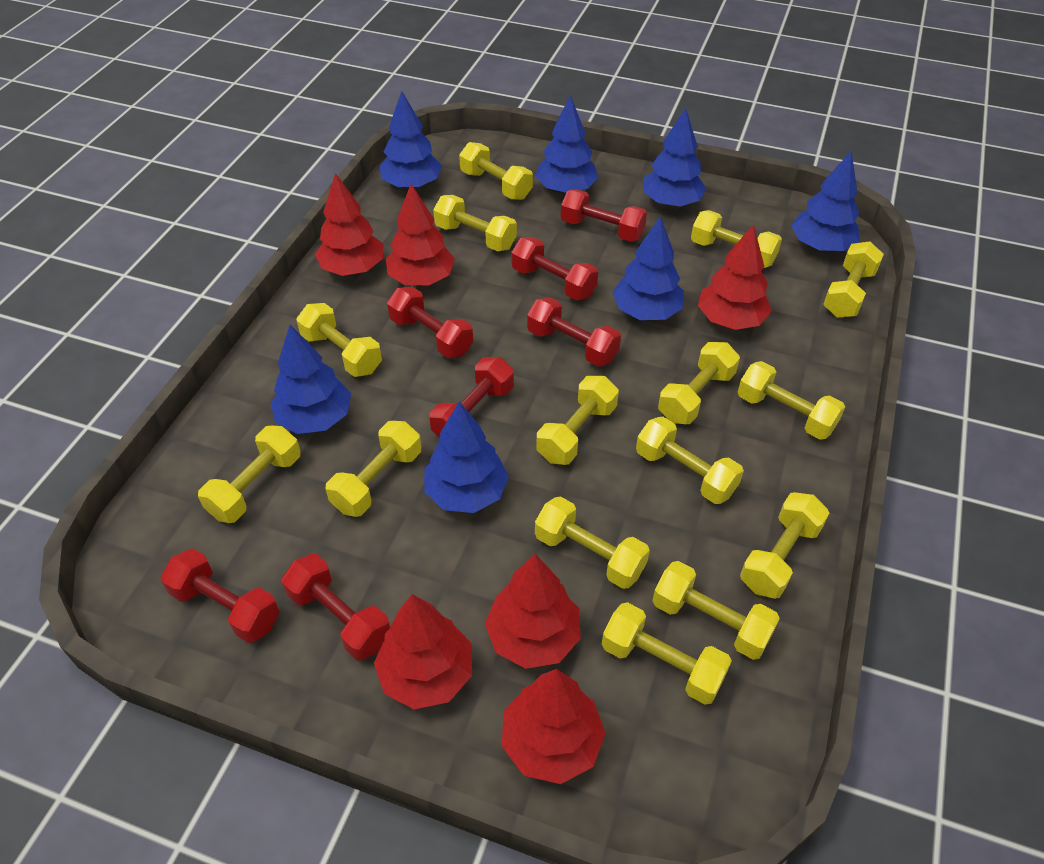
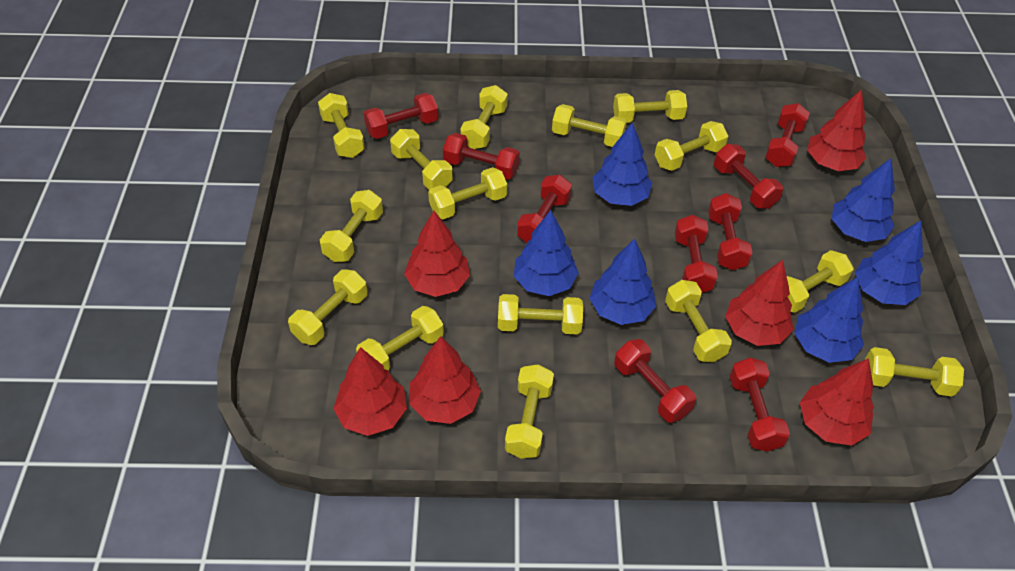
blue tree: [271,325,351,434] [379,91,442,189] [424,401,509,513] [535,95,599,194] [612,217,684,320] [643,108,706,207] [791,151,859,251] = 7 -> [514,210,579,296] [589,238,656,325] [592,122,652,206] [794,277,864,363] [832,158,895,242] [855,221,923,305] = 6
red dumbbell: [161,548,280,643] [282,554,390,660] [387,287,473,358] [429,357,514,438] [511,237,598,300] [527,297,621,367] [561,189,647,242] = 7 -> [364,93,438,139] [443,133,520,180] [517,175,572,243] [614,339,696,423] [674,215,718,293] [708,193,753,270] [714,144,783,209] [730,357,790,452] [765,103,810,167] = 9

